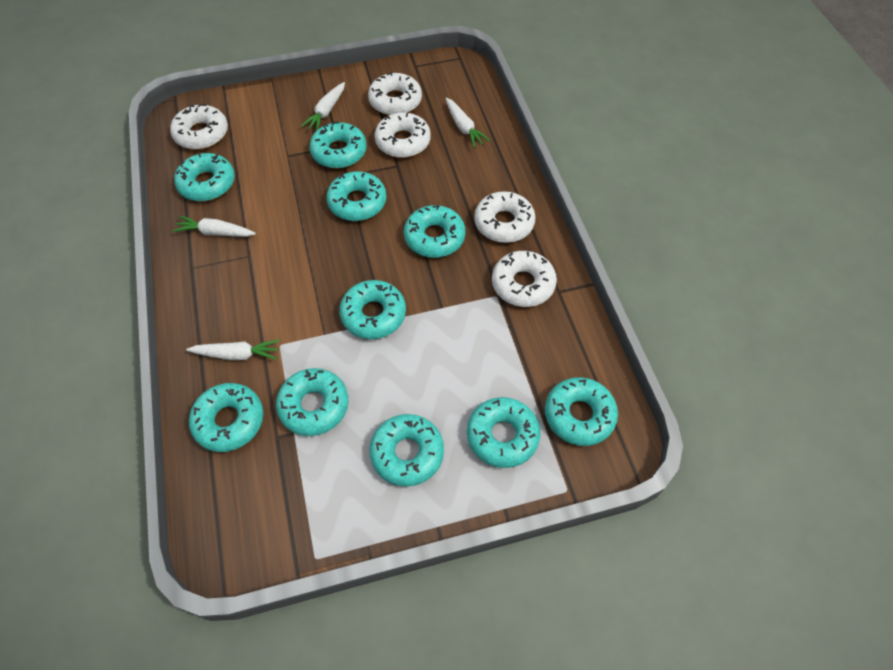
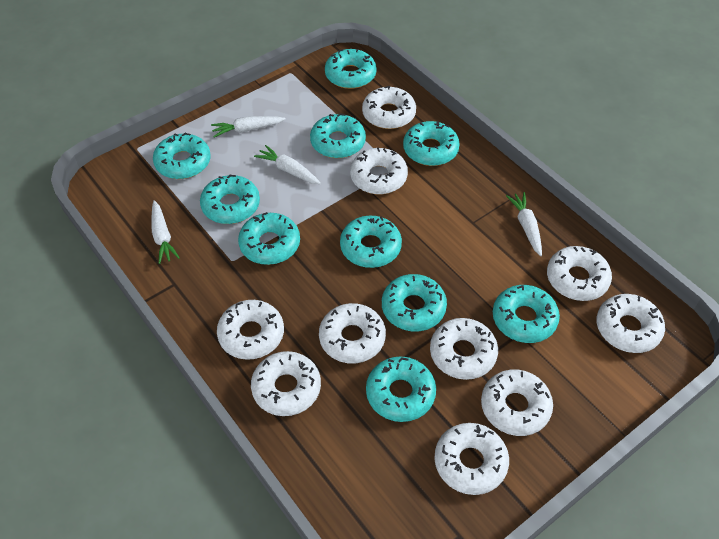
white donut: [170,104,228,150] [368,72,422,115] [374,112,431,158] [474,191,535,243] [492,251,557,307] = 5 -> [217,300,284,360] [251,351,321,416] [319,303,386,363] [350,147,408,194] [362,86,416,129] [430,318,498,380] [434,423,509,495] [481,369,553,436] [547,246,612,301] [597,294,665,353] = 10

